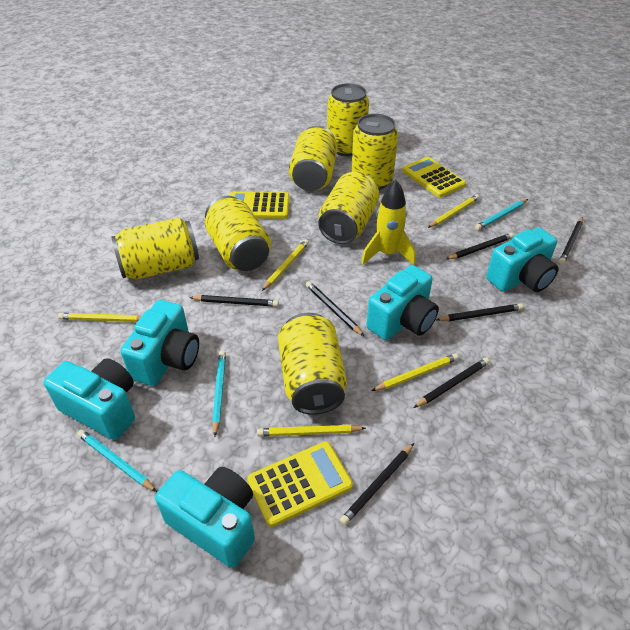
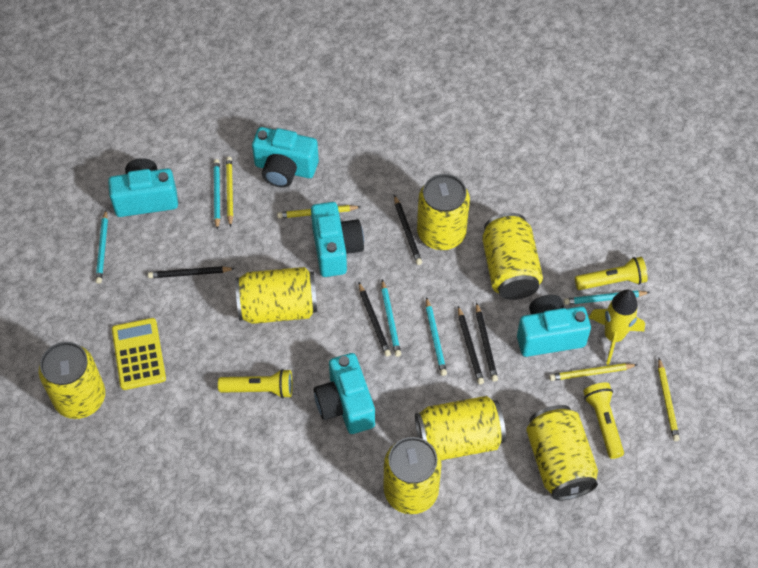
black pencil: [189,295,279,307] [306,281,364,336] [340,443,414,525] [413,358,490,408] [436,303,523,321] [446,233,514,260] [559,217,583,264] = 7 -> [148,266,235,278] [359,283,391,357] [394,195,422,265] [458,306,484,384] [476,302,498,382] = 5
turquoise pencil: [77,430,157,492] [212,351,226,437] [475,199,528,230] = 3 -> [96,210,108,284] [213,159,220,230] [381,279,401,357] [426,297,447,376] [564,290,650,305] = 5
yellow calculator: [229,192,290,219] [247,441,353,527] [402,157,466,197] = 3 -> [112,318,166,390] = 1
yellow flashlight: none = 0 -> [218,369,293,398] [575,257,648,290] [583,383,624,459] = 3
yellow pencil: [58,313,141,322] [257,425,366,436] [262,239,309,291] [372,354,459,391] [428,194,479,228] = 5 -> [226,157,233,227] [277,205,360,219] [549,363,637,381] [658,358,680,441] = 4

